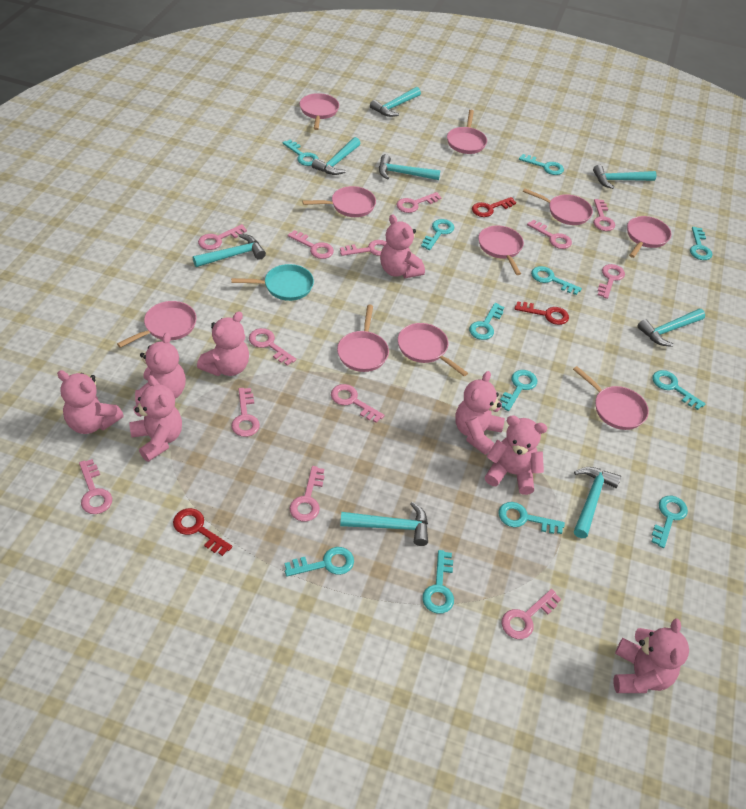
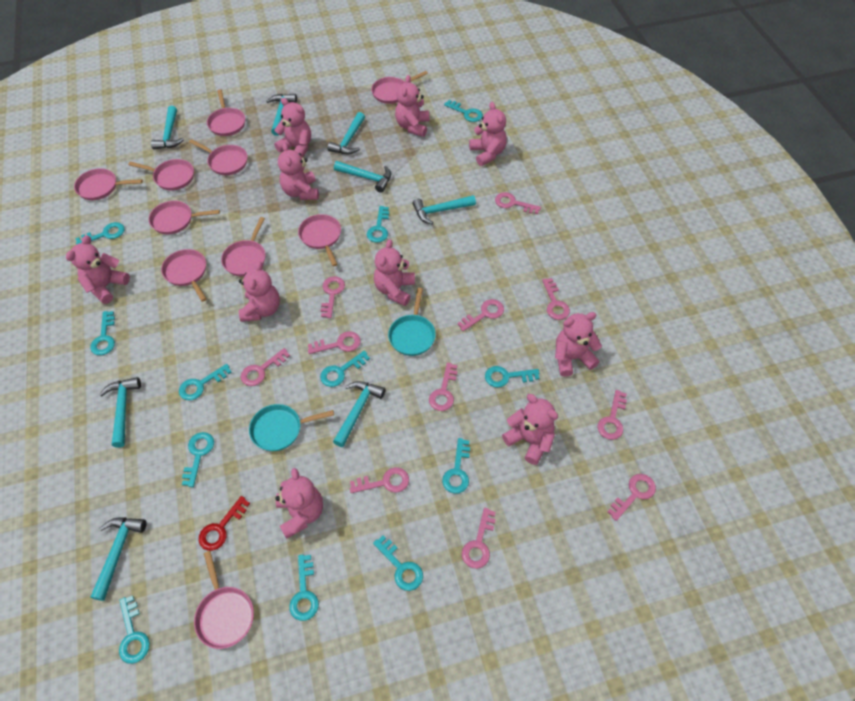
pink key: [79,459,112,514] [198,224,247,250] [231,388,260,437] [249,328,296,366] [288,230,334,259] [289,466,325,521] [331,384,385,423] [340,240,386,256] [397,192,442,213] [502,589,561,639] [527,220,572,249] [593,199,615,231] [598,264,625,299] = 13 -> [240,348,290,386] [308,331,361,354] [321,276,345,318] [350,467,409,493] [429,363,458,411] [458,299,504,331] [462,508,496,569] [495,192,541,214] [542,278,570,320] [597,390,627,440] [608,474,656,521] = 11
pink teddy bear: [57,370,124,434] [129,375,182,462] [135,332,186,405] [197,311,249,376] [380,214,425,278] [455,371,505,455] [485,415,547,495] [614,618,689,693] = 8 -> [66,235,130,304] [239,261,280,322] [274,98,311,158] [275,468,323,539] [278,143,319,200] [374,239,415,306] [395,75,429,137] [469,102,507,166] [502,394,558,465] [555,312,602,377] = 10
red key: [173,508,232,556] [472,197,516,217] [514,301,569,325] = 3 -> [199,496,250,551] = 1
turquoise pan: [231,264,314,301] = 1 -> [249,404,334,451] [388,288,436,356] = 2

